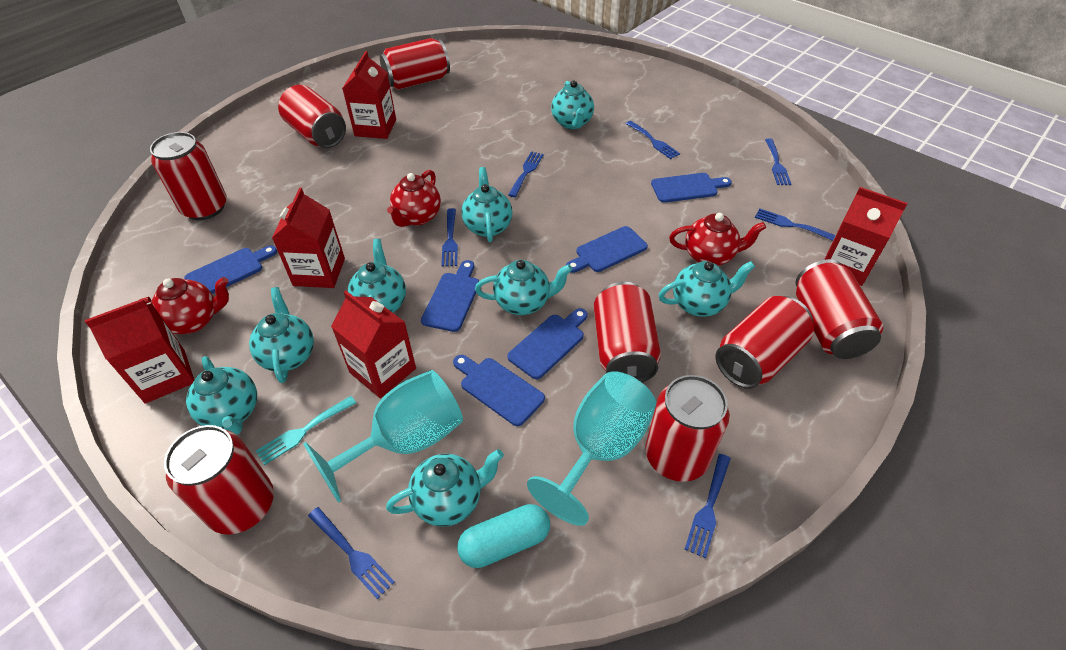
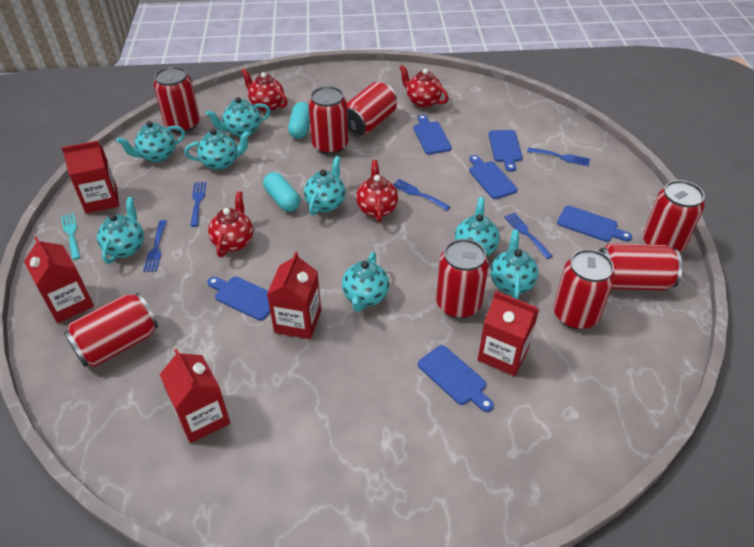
blue fork: [308,507,395,599] [441,208,458,267] [508,151,544,197] [626,121,680,159] [685,454,731,558] [755,209,836,241] [765,138,791,185] = 7 -> [143,220,167,272] [191,182,206,227] [393,179,451,211] [504,213,552,259] [527,148,590,166] = 5
red teapot: [139,277,229,334] [387,170,441,227] [669,213,766,266] = 3 -> [208,191,253,257] [241,68,288,112] [356,160,398,222] [399,65,449,108] = 4
turquoise capsule: [457,504,550,568] = 1 -> [263,172,300,212] [288,102,310,139] = 2
turquoise goblet: [303,370,463,503] [527,372,656,526] = 2 -> none = 0

